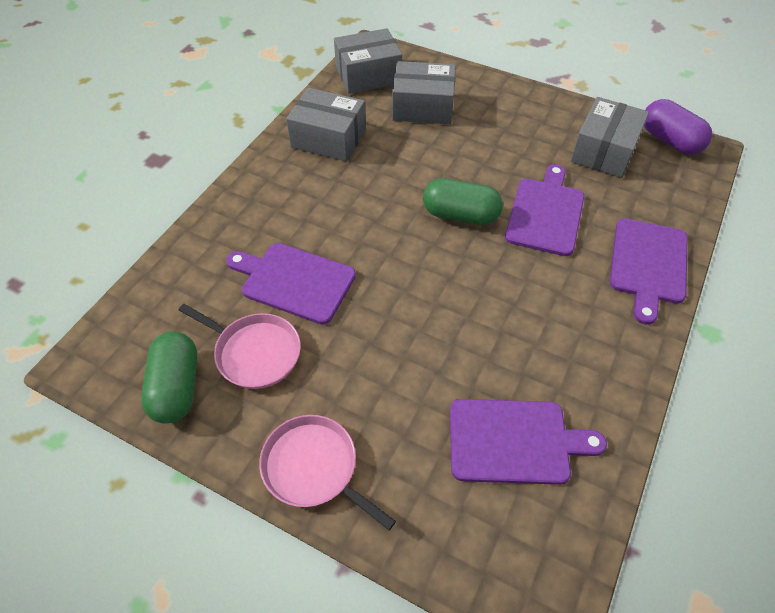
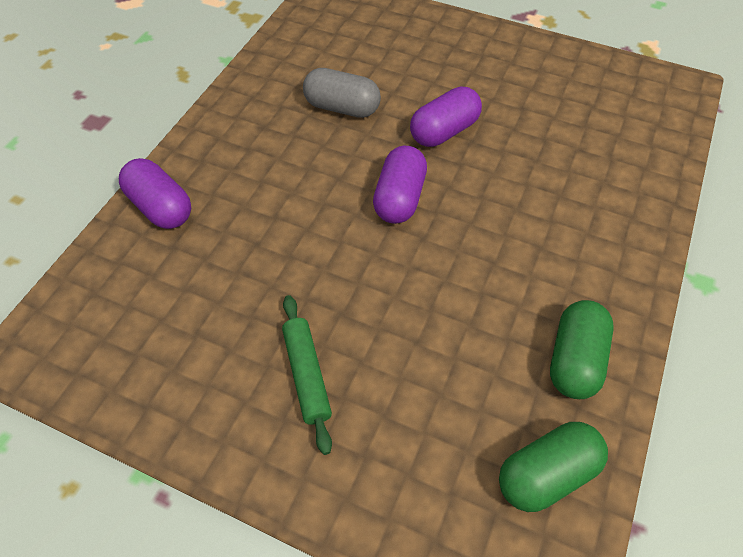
green rolling pin: none = 0 -> [282,295,332,455] = 1
grey box: [286,88,366,161] [334,28,402,94] [392,61,456,124] [570,97,649,178] = 4 -> none = 0
grey capsule: none = 0 -> [303,68,381,118] = 1
pink pan: [179,304,301,389] [259,415,396,530] = 2 -> none = 0
purple capsule: [644,99,712,155] = 1 -> [119,158,191,229] [373,146,427,224] [410,86,482,147] = 3
purple cutting board: [226,243,356,325] [450,399,607,485] [505,164,584,256] [610,218,688,325] = 4 -> none = 0

